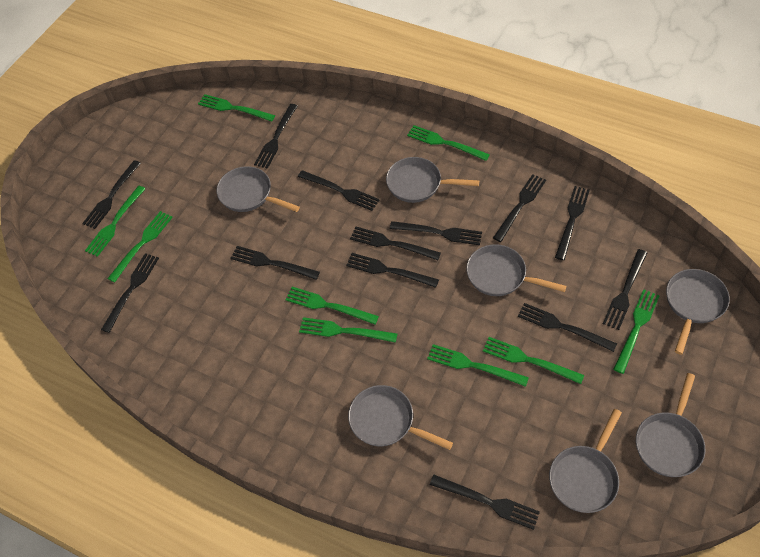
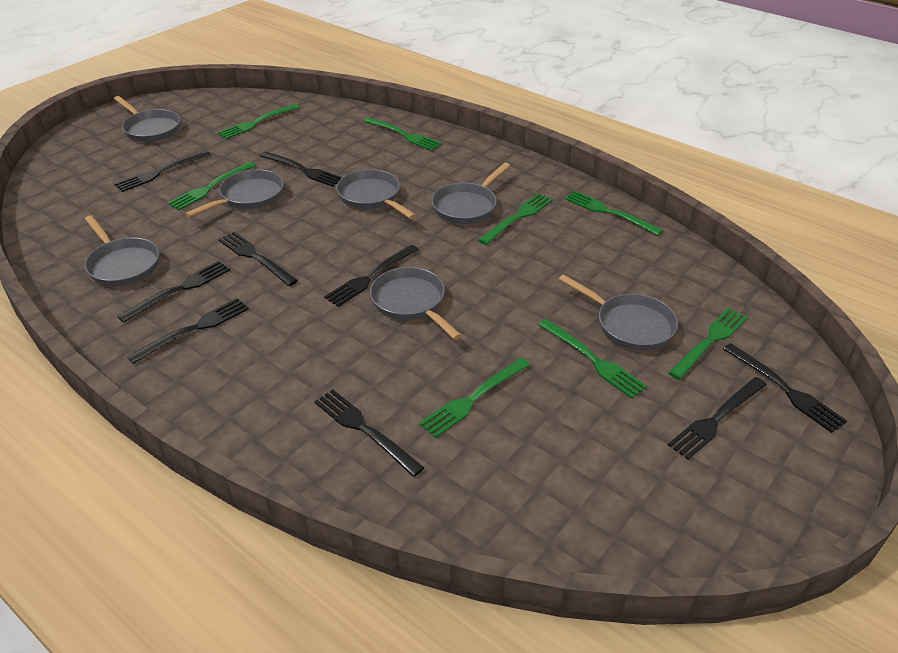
black fork: [82,160,141,229] [101,253,159,333] [230,246,320,280] [254,104,298,169] [298,170,380,211] [346,253,439,288] [350,227,441,260] [390,221,482,245] [430,475,540,530] [493,174,546,242] [518,303,617,352] [555,186,590,260] [603,249,647,330] = 13 -> [114,151,211,192] [117,261,230,323] [127,298,249,364] [218,232,298,286] [260,152,342,187] [314,389,424,477] [324,245,419,307] [668,377,767,460] [723,343,847,433] = 9
green fork: [85,186,145,257] [107,211,173,283] [198,94,275,122] [285,287,379,324] [299,317,398,343] [407,125,490,161] [427,344,529,387] [483,337,584,384] [613,289,660,374] = 9 -> [168,162,256,210] [218,104,300,139] [364,117,442,151] [419,357,530,438] [478,193,553,245] [538,319,647,399] [565,191,663,236] [668,308,748,380] = 8

